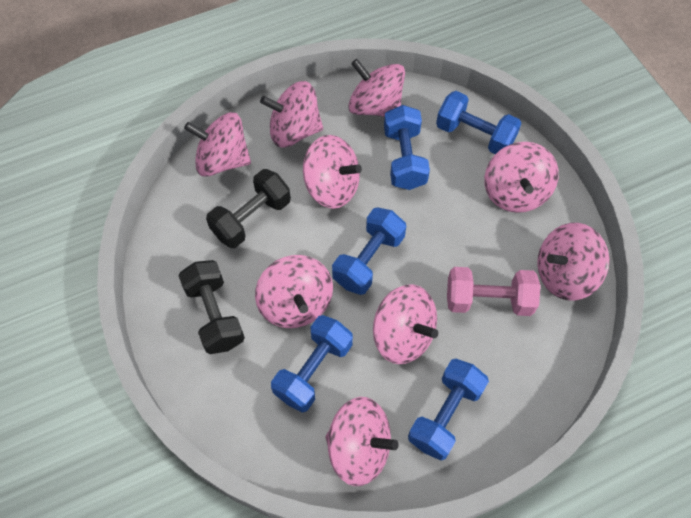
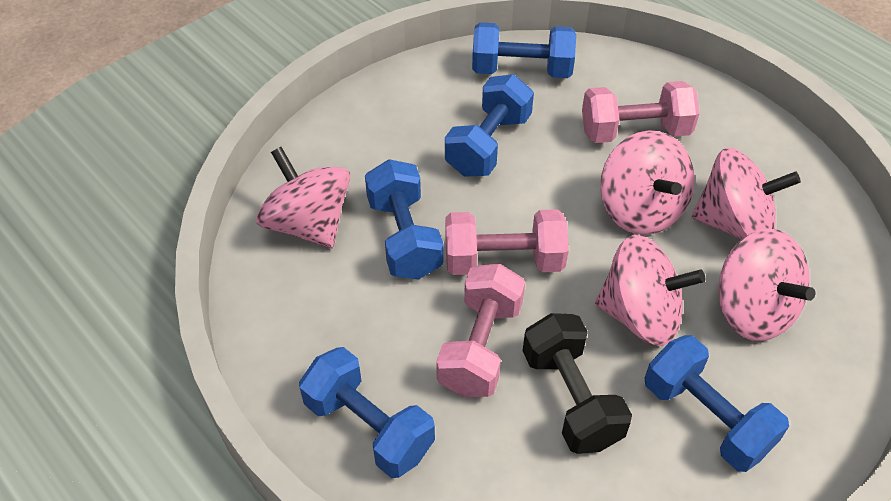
black dumbbell: [178,260,245,354] [206,169,291,248] = 2 -> [523,313,632,454] = 1
pink dumbbell: [447,267,540,316] = 1 -> [436,263,525,397] [445,209,569,275] [582,81,700,143] = 3
pink spinning top: [184,112,251,177] [255,255,333,328] [260,81,323,147] [303,135,362,209] [325,397,399,486] [348,59,405,117] [373,285,438,364] [484,142,559,213] [537,223,609,301] = 9 -> [256,147,350,248] [595,235,705,346] [600,130,695,235] [692,148,801,240] [719,228,815,341] = 5

